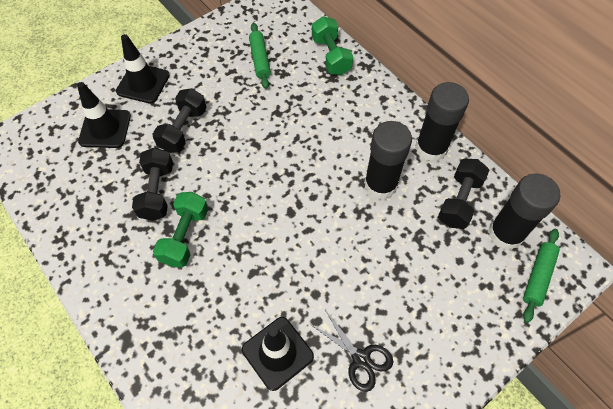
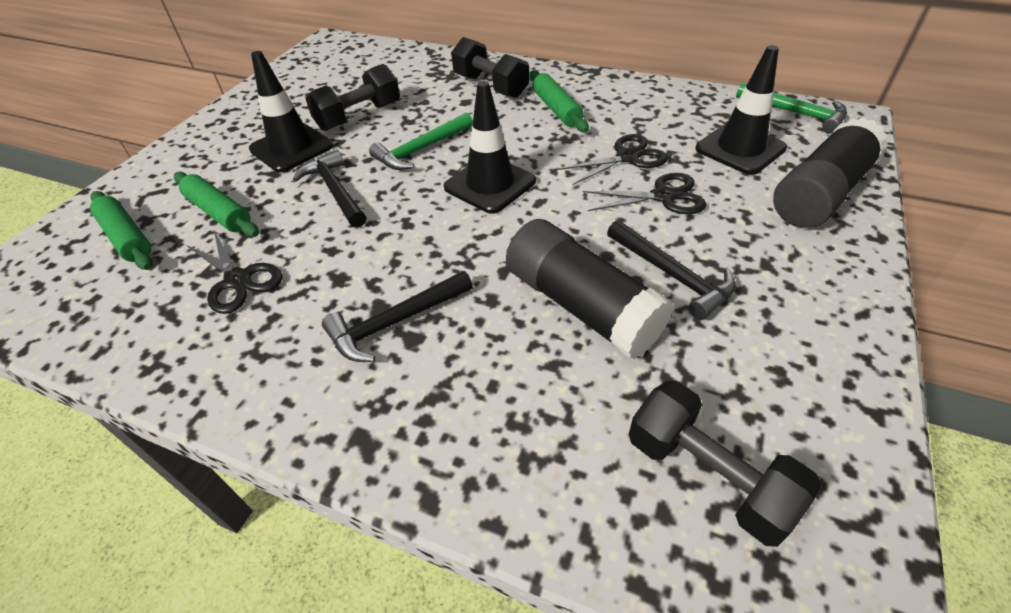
black glue stick: [364,121,412,199] [415,82,469,162] [488,173,560,250] = 3 -> [506,219,674,359] [773,117,888,228] = 2
black hammer: none = 0 -> [293,150,366,228] [322,271,473,362] [607,220,736,320] = 3
black scissors: [311,310,394,392] = 1 -> [186,231,282,314] [558,134,668,185] [583,173,706,214] = 3
green dumbbell: [153,192,208,267] [312,16,353,75] = 2 -> none = 0
green hammer: none = 0 -> [369,112,473,170] [736,83,847,134] = 2
green rolling pin: [249,23,271,89] [523,229,560,323] = 2 -> [90,191,153,270] [174,172,259,237] [529,70,589,132] = 3

